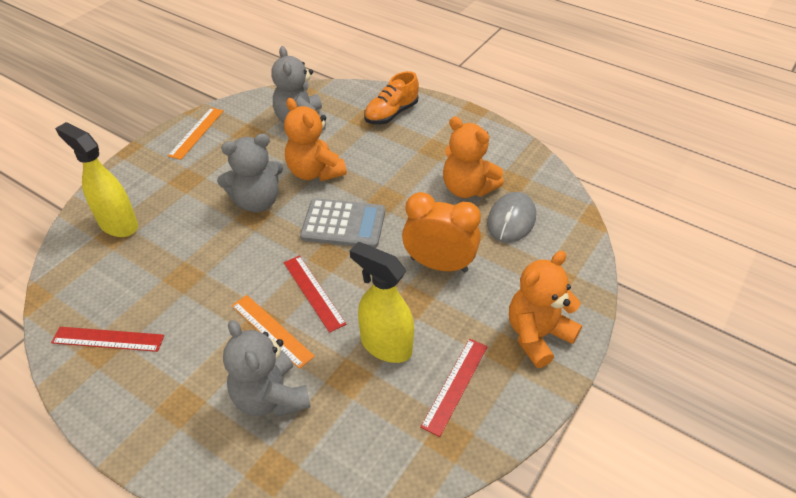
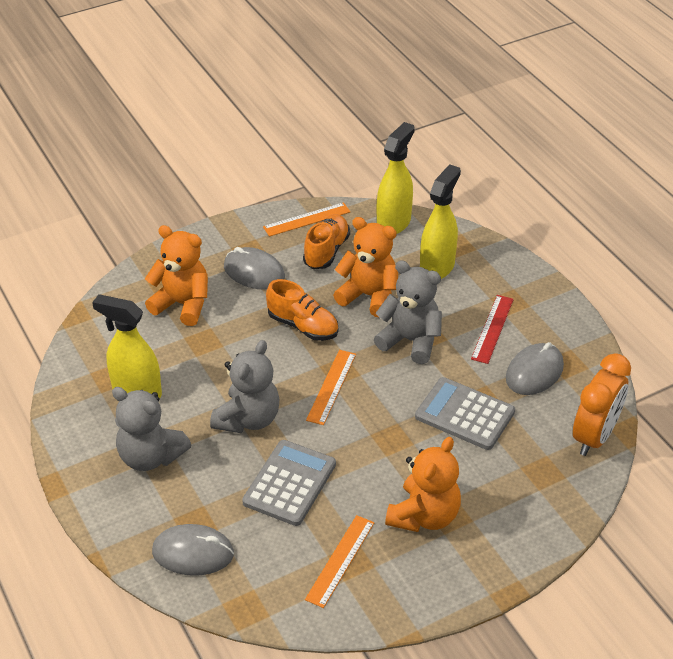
grey calculator: [300,198,385,248] = 1 -> [242,440,336,526] [415,377,515,450] = 2
grey mouse: [487,192,536,243] = 1 -> [152,524,234,576] [224,247,285,290] [506,342,564,395] = 3
orange ruler: [168,108,224,160] [232,295,315,369] = 2 -> [263,202,350,237] [305,515,374,608] [306,350,356,425] = 3
orange shoe: [364,71,419,125] = 1 -> [266,279,338,341] [303,214,350,269] = 2
red ruler: [51,327,164,352] [284,255,346,333] [420,339,488,437] = 3 -> [471,295,514,364] = 1
yellow spray bottle: [55,122,138,237] [350,242,414,363] = 2 -> [92,294,162,398] [377,122,415,234] [420,164,461,279] = 3

